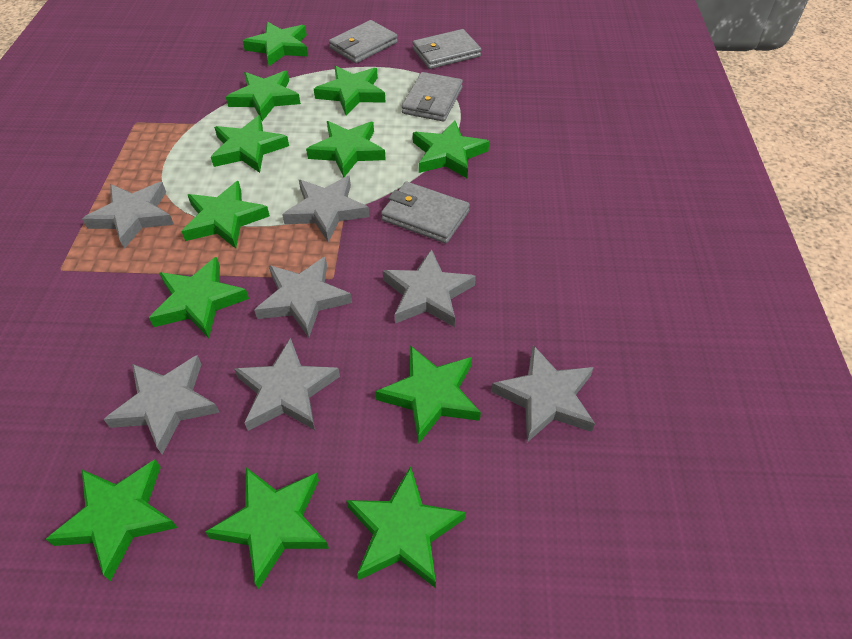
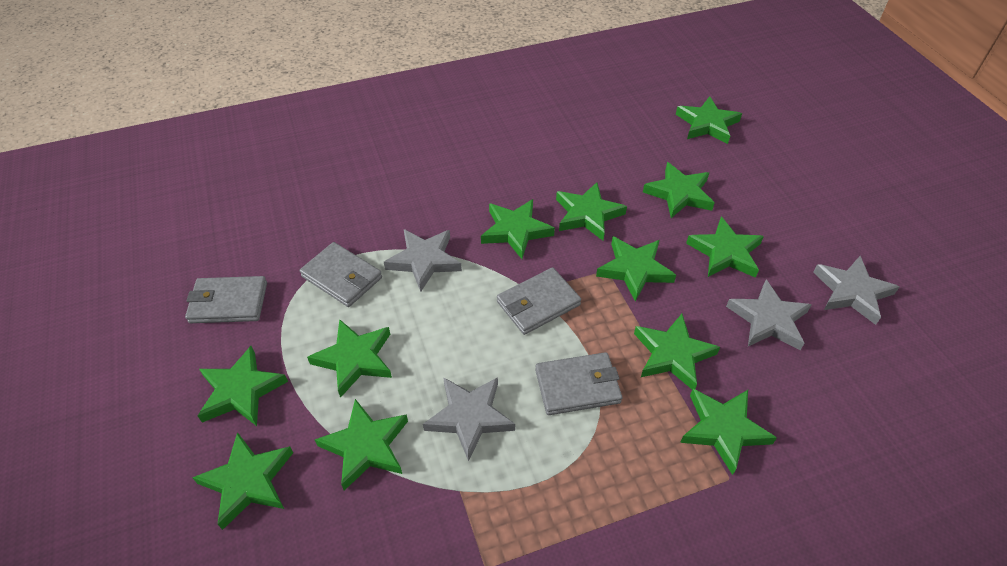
grey star: [82,182,174,249] [103,355,220,455] [234,338,340,431] [254,256,352,337] [282,176,370,242] [383,249,476,327] [491,345,595,442] = 7 -> [384,229,462,292] [423,377,515,462] [726,280,812,350] [813,256,899,325] = 4

